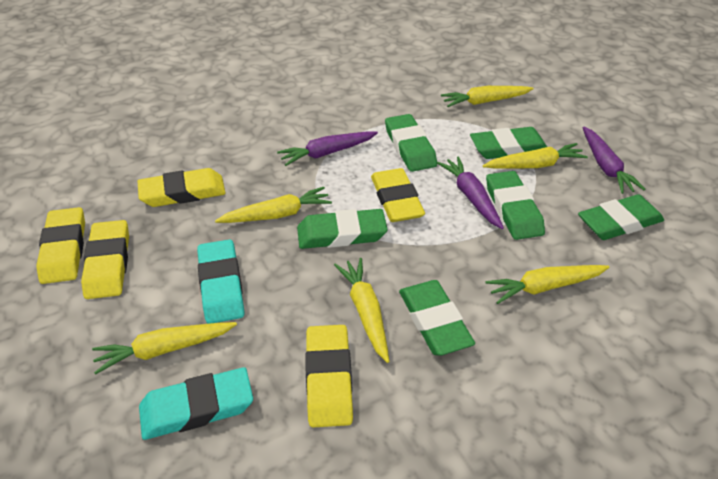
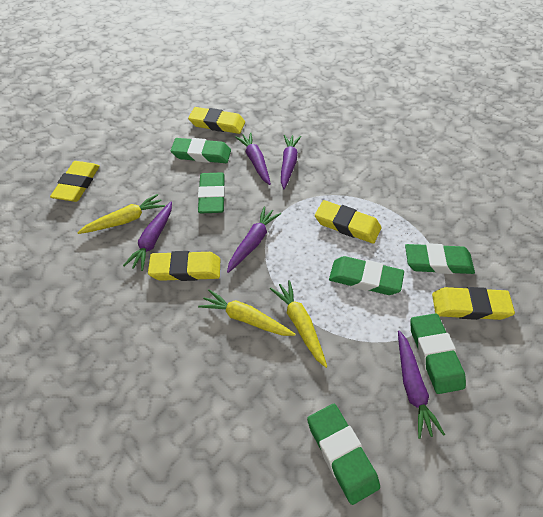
purple carrot: [277,132,378,166] [437,156,504,229] [582,127,645,194] = 3 -> [123,202,172,271] [227,206,281,273] [235,132,271,185] [281,135,301,190] [398,330,445,439] = 5
turquoise eraser: [139,367,253,440] [197,239,245,324] = 2 -> none = 0
yellow carrot: [92,322,237,375] [215,187,332,223] [334,258,389,363] [441,86,534,107] [483,143,588,169] [486,265,610,304] = 6 -> [77,194,165,234] [198,289,295,336] [270,280,327,368] = 3

